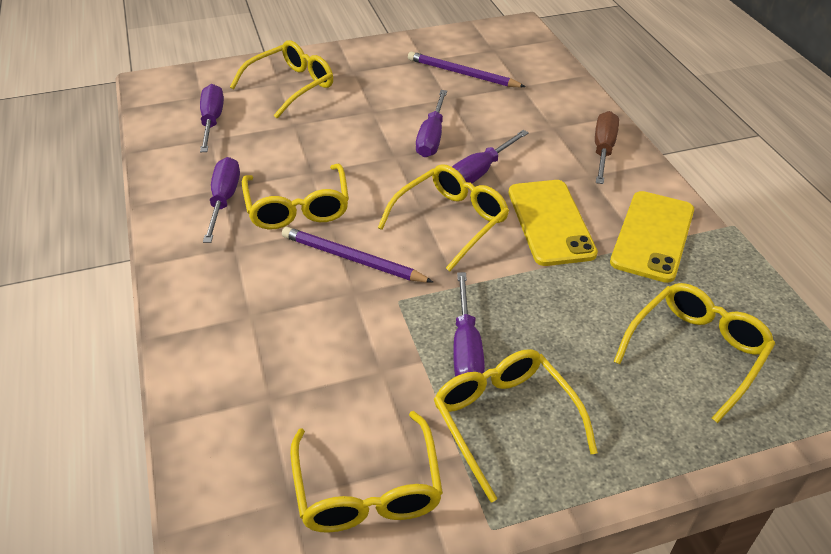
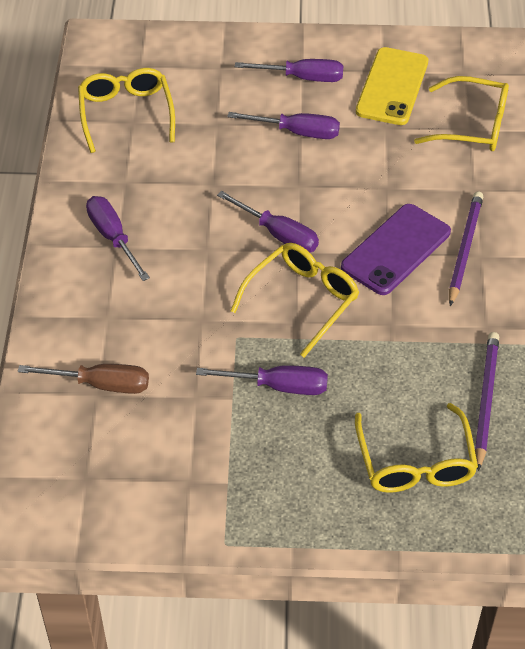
purple phone: none = 0 -> [341,204,451,295] = 1
yellow glasses: [230,40,333,119] [242,164,349,230] [290,411,443,533] [378,164,509,272] [433,349,598,502] [614,283,775,423] = 6 -> [78,68,175,153] [231,243,359,358] [355,403,478,493] [414,76,509,151] = 4
yellow phone: [509,180,598,266] [610,191,694,283] = 2 -> [356,47,428,125] = 1

